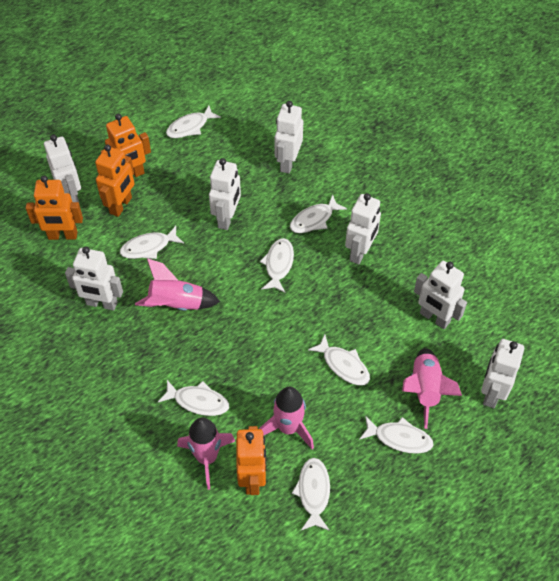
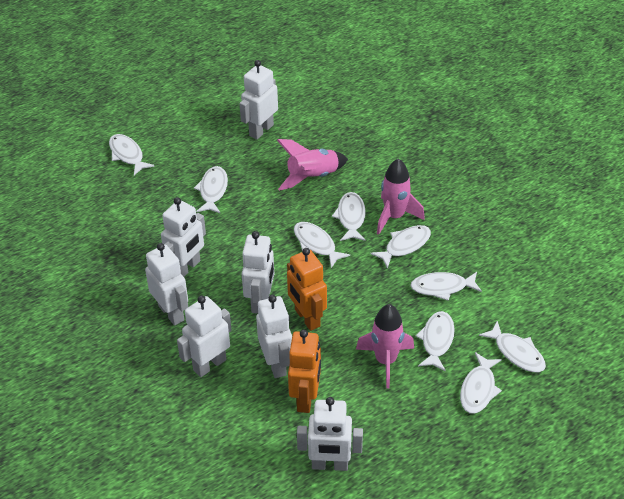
orange robot: [26,176,83,240] [95,145,135,217] [101,114,151,177] [236,426,267,495] = 4 -> [287,248,327,331] [288,330,321,413] = 2
pink rocket: [135,258,220,311] [177,418,235,490] [259,387,314,449] [402,348,462,429] = 4 -> [277,139,348,191] [356,304,414,388] [377,159,425,235] = 3
white fish: [120,226,184,259] [158,380,229,416] [166,105,221,138] [260,238,294,293] [290,194,347,233] [292,458,330,531] [308,335,370,386] [359,415,434,453] = 8 -> [109,134,154,175] [194,166,228,214] [294,222,350,268] [332,192,366,241] [370,225,431,269] [410,272,482,301] [416,311,455,371] [460,352,502,414] [479,321,546,372] = 9

